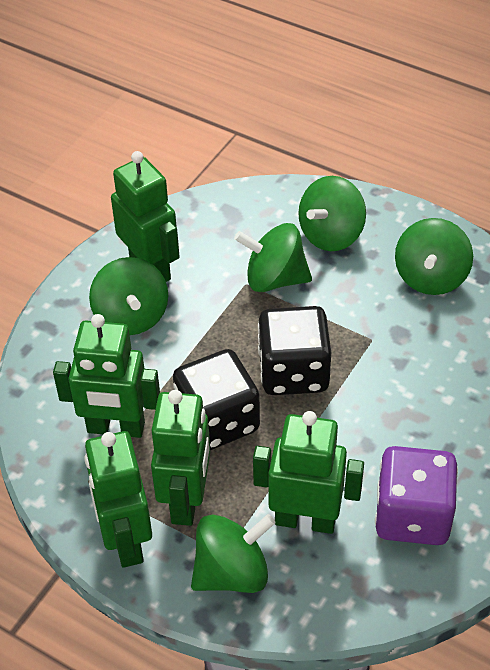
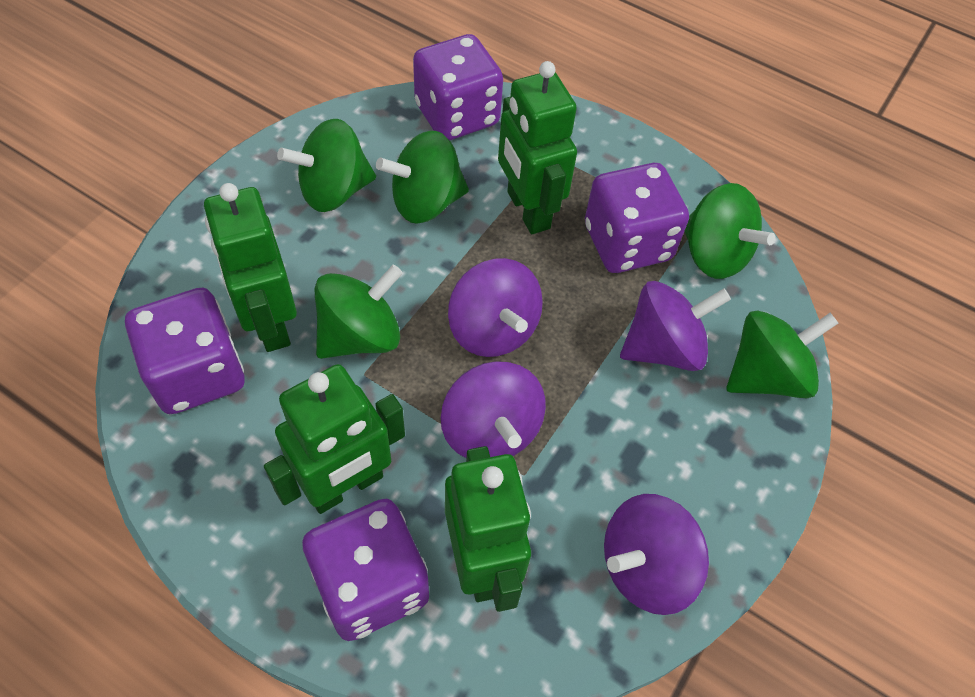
black dice: [173,349,260,450] [258,306,331,395] = 2 -> none = 0
green robot: [53,314,160,438] [84,431,152,568] [111,151,180,282] [151,390,210,526] [253,411,364,534] = 5 -> [204,183,297,352] [264,364,405,514] [445,446,531,612] [498,61,577,234] = 4
purple dice: [375,446,458,545] = 1 -> [125,288,244,414] [302,499,429,641] [413,34,503,140] [585,163,689,273] = 4
purple spinning top: none = 0 -> [441,361,546,458] [448,258,543,357] [604,494,709,615] [620,281,731,371] = 4

